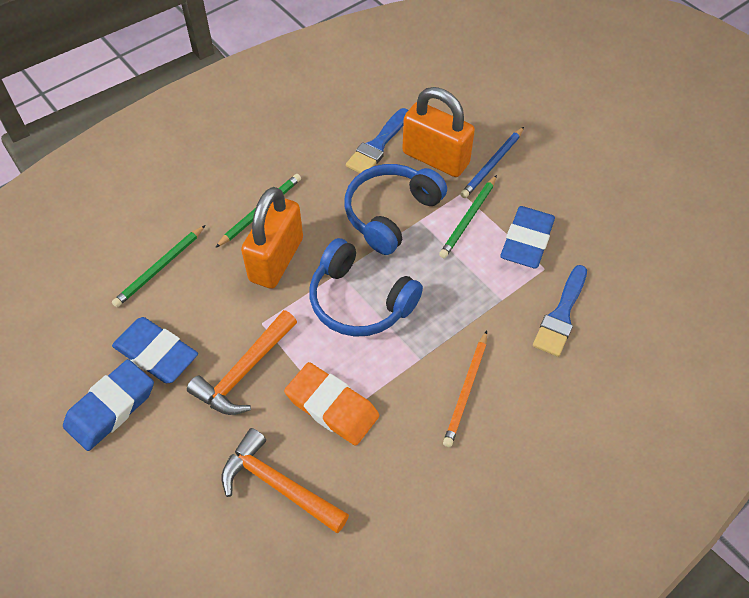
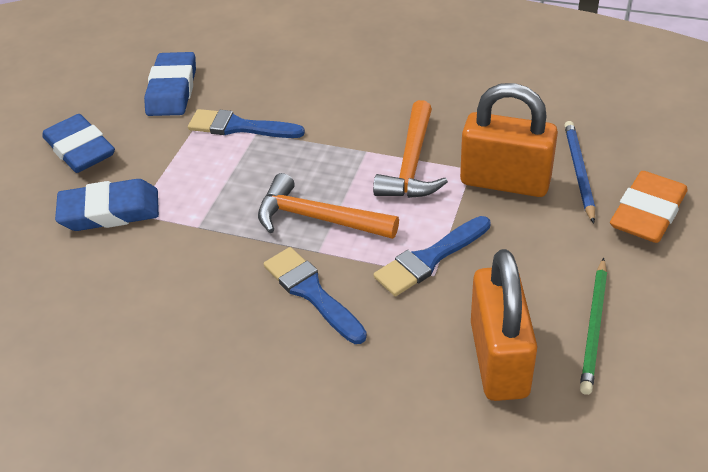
blue brush: [346,108,408,173] [533,265,587,357] = 2 -> [188,109,305,138] [264,247,367,344] [373,216,491,296] = 3
blue headphones: [310,238,423,337] [344,164,447,255] = 2 -> none = 0
green pencil: [112,225,205,307] [215,174,301,248] [439,175,497,258] = 3 -> [580,258,607,395] = 1
orange pencil: [443,331,487,447] = 1 -> none = 0

